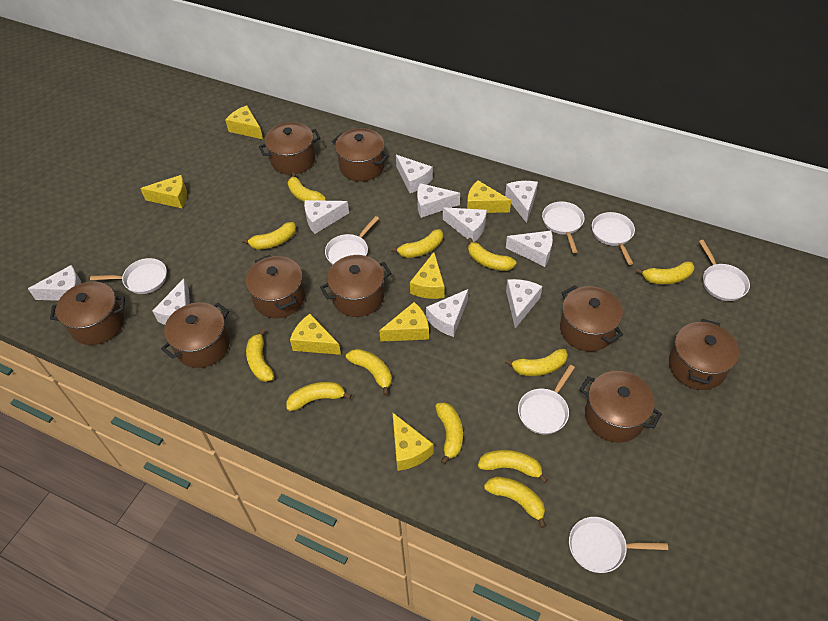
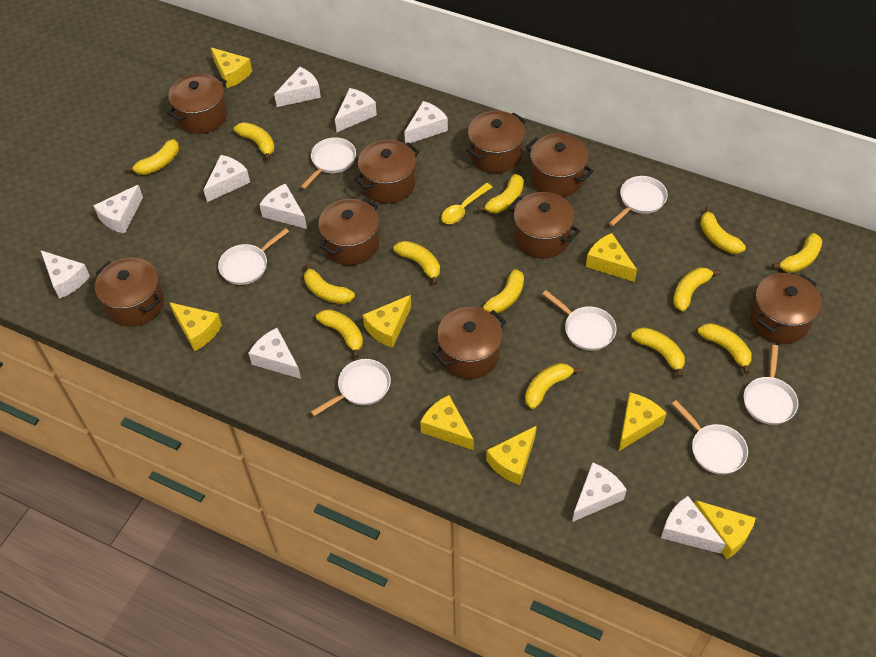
yellow banana: [242,222,296,250] [246,329,274,382] [286,382,352,411] [288,173,326,203] [346,349,392,395] [391,229,443,258] [435,402,463,465] [468,238,516,271] [478,450,548,483] [484,477,546,528] [505,349,568,376] [636,261,695,284] = 12 -> [126,139,179,175] [234,122,275,161] [304,263,355,304] [316,309,363,358] [393,241,440,285] [476,269,524,313] [478,174,524,213] [525,363,581,409] [631,327,685,378] [673,267,720,312] [698,323,752,374] [700,206,746,254] [772,233,822,273] = 13
yellow cheese: [140,175,187,208] [225,105,263,139] [290,314,341,355] [379,302,429,342] [392,412,433,471] [410,252,445,299] [467,180,511,213] = 7 -> [169,302,222,351] [211,47,252,88] [363,295,411,348] [420,395,474,450] [486,426,537,485] [586,233,637,282] [619,392,667,451] [694,500,756,559] = 8
yellow spoon: none = 0 -> [441,183,492,224] = 1

